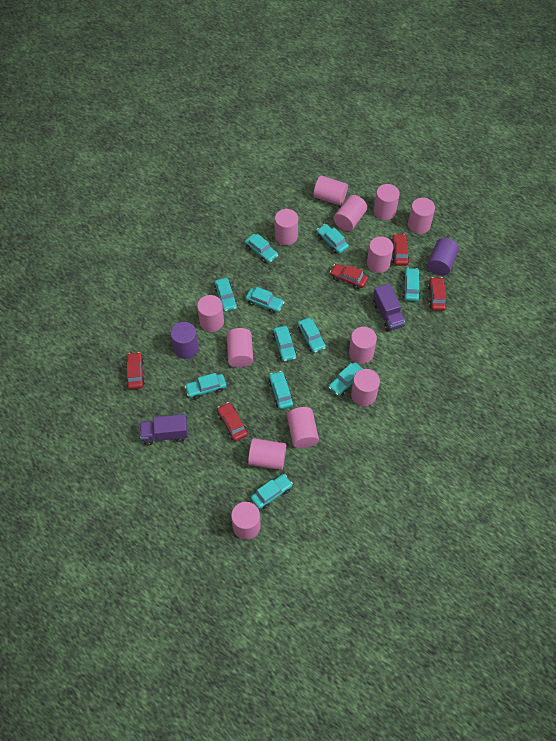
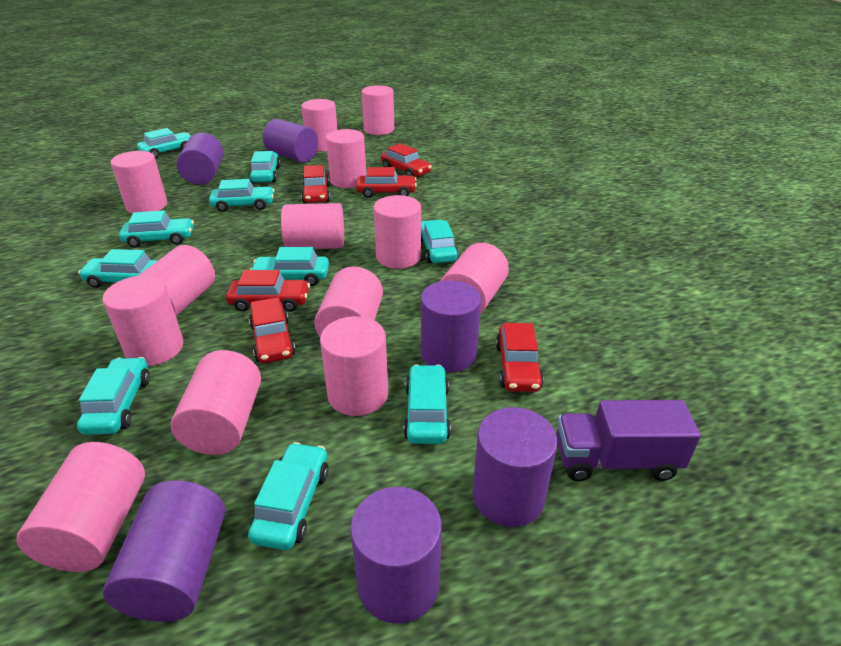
purple cylinder: [171,322,199,359] [427,238,459,276] = 2 -> [103,480,225,622] [177,133,223,185] [263,119,318,162] [350,487,442,624] [421,280,481,372] [473,407,557,527] = 6
purple truck: [140,414,188,445] [373,284,405,331] = 2 -> [557,400,701,481] = 1
red car: [126,352,145,389] [217,402,248,442] [330,264,368,289] [391,234,410,266] [428,277,447,311] = 5 -> [226,270,310,312] [249,297,295,363] [301,165,330,203] [356,167,417,198] [381,143,432,177] [496,323,544,392] = 6
turquoise car: [185,373,227,399] [214,278,237,312] [245,234,278,263] [245,287,284,314] [251,474,293,509] [269,371,294,410] [273,326,297,362] [298,318,326,353] [317,224,349,254] [329,362,363,396] [403,268,420,301] = 11 -> [77,357,150,435] [78,249,158,288] [119,210,194,248] [137,128,191,158] [209,179,275,212] [248,442,329,550] [249,151,280,183] [250,247,329,286] [404,364,451,444] [421,220,459,263] = 10

